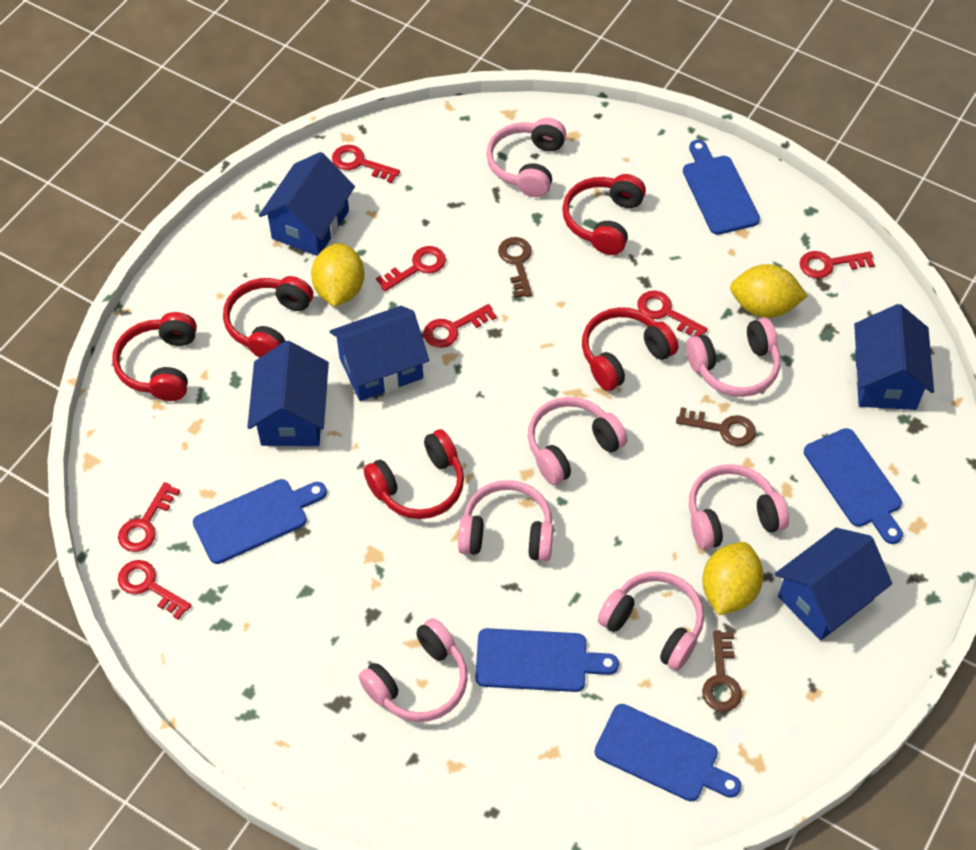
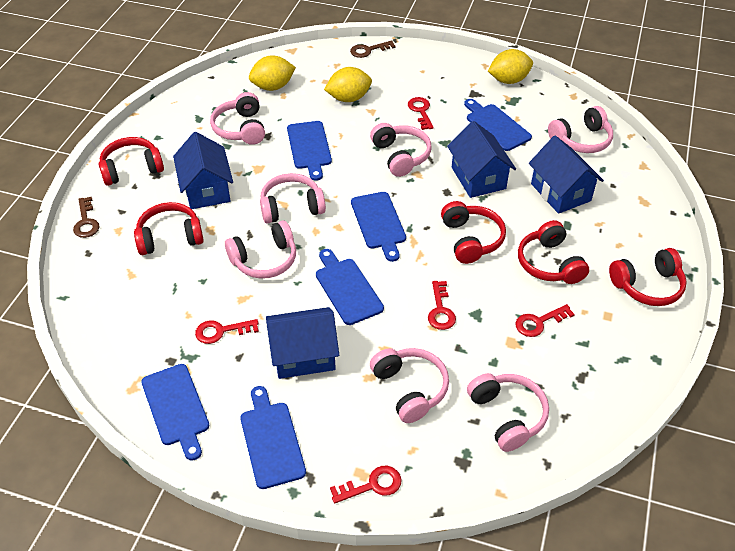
blue cutting board: [193,479,327,564] [475,628,619,692] [595,704,741,801] [683,140,760,235] [804,428,903,544] = 5 -> [141,364,209,461] [240,386,306,489] [287,121,332,181] [316,249,384,325] [351,192,406,262] [464,99,532,151] = 6
blue house: [247,341,329,446] [259,152,355,256] [330,306,429,401] [775,528,892,641] [854,304,934,410] = 5 -> [173,132,233,209] [266,307,339,379] [447,121,516,198] [529,136,604,214] = 4
brown key: [498,237,532,298] [676,407,756,447] [702,630,742,712] = 3 -> [73,197,100,238] [350,40,396,58] = 2
red key: [118,482,180,552] [118,560,192,620] [332,145,400,183] [376,246,446,291] [424,304,497,348] [638,291,708,336] [800,251,875,279] = 7 -> [195,319,259,344] [330,466,402,504] [408,97,434,130] [428,281,456,330] [515,304,575,337] = 5

